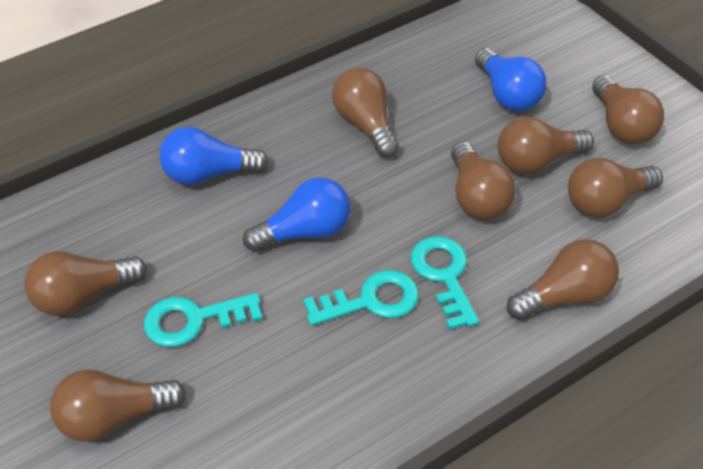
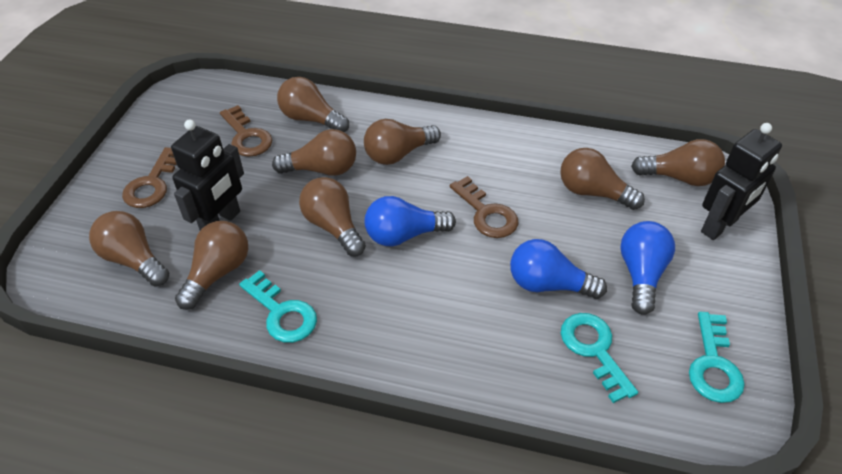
black robot: none = 0 -> [171,119,244,230] [701,123,782,240] = 2
brown key: none = 0 -> [122,147,177,208] [220,105,272,157] [450,176,519,238] = 3

